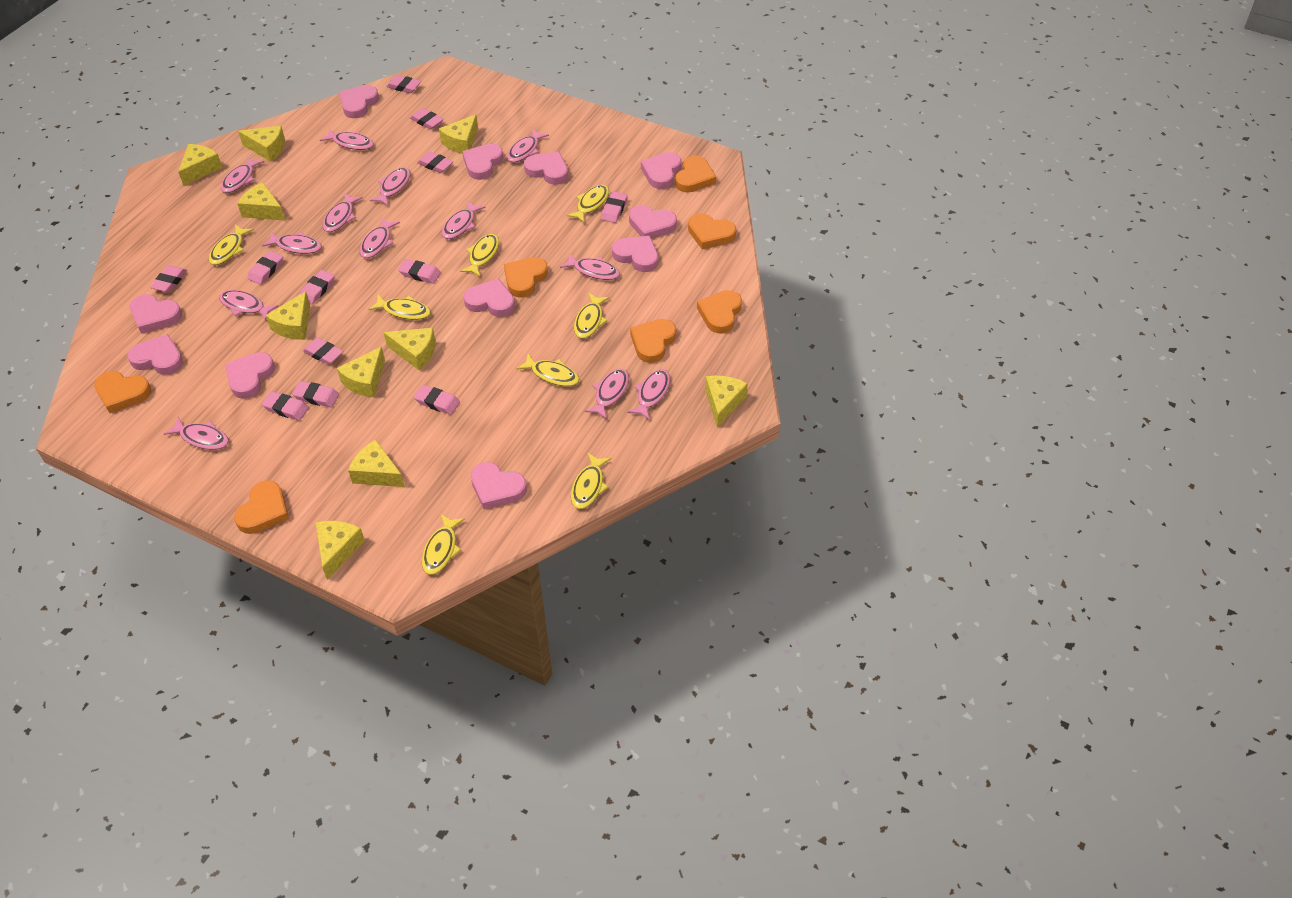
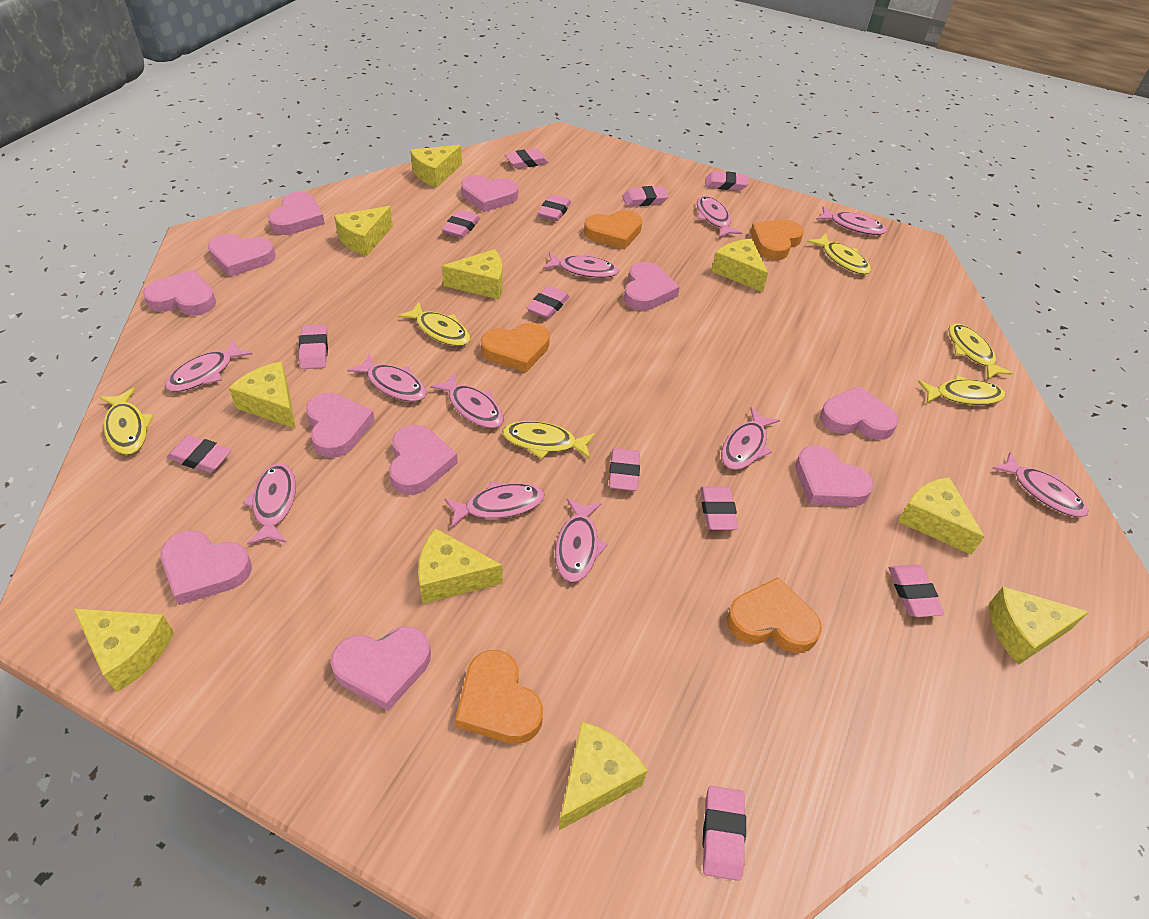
orange heart: [94,371,151,413] [234,480,289,534] [504,257,548,298] [630,319,676,363] [675,156,716,193] [688,213,736,249] [697,290,742,334] = 7 -> [455,650,543,744] [481,323,550,372] [584,210,642,249] [727,577,822,653] [750,220,804,260] = 5
pink fish: [164,417,229,450] [219,290,279,321] [221,157,264,193] [262,232,322,254] [320,129,374,150] [323,193,363,232] [360,218,400,258] [370,167,410,206] [442,200,485,239] [507,128,549,162] [560,253,620,280] [585,369,629,420] [628,369,670,420] = 13 -> [165,339,252,392] [243,463,296,545] [347,353,426,402] [430,372,504,428] [444,481,544,528] [543,252,619,278] [555,498,608,582] [697,196,742,238] [721,407,780,470] [816,206,887,235] [992,452,1088,517] = 11
yellow fish: [209,224,254,265] [369,295,431,320] [422,514,465,575] [460,234,499,277] [516,354,579,386] [566,185,609,223] [571,453,611,509] [574,293,610,339] = 8 -> [100,388,154,455] [398,302,470,346] [502,421,595,459] [807,233,871,274] [918,375,1005,405] [948,323,1013,379] = 6

